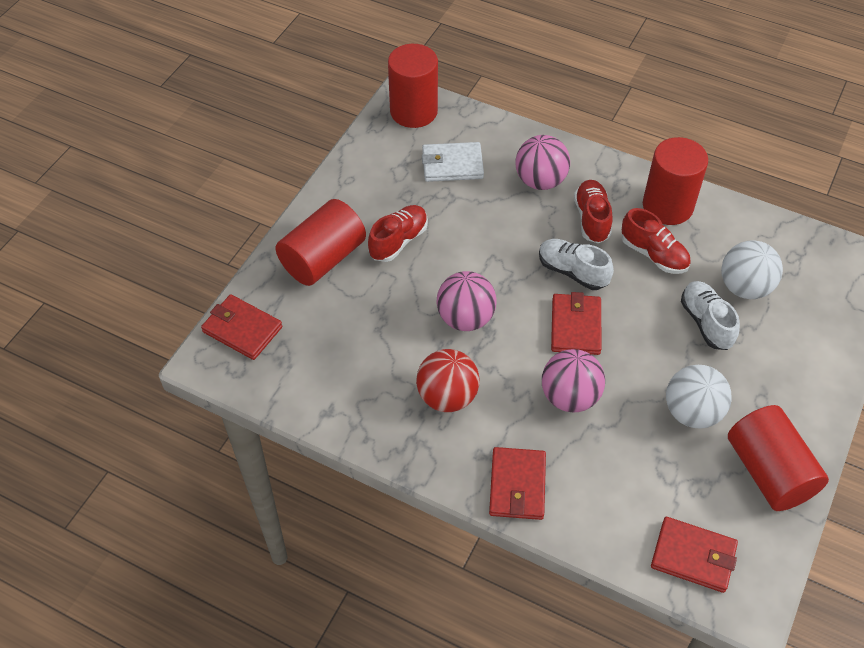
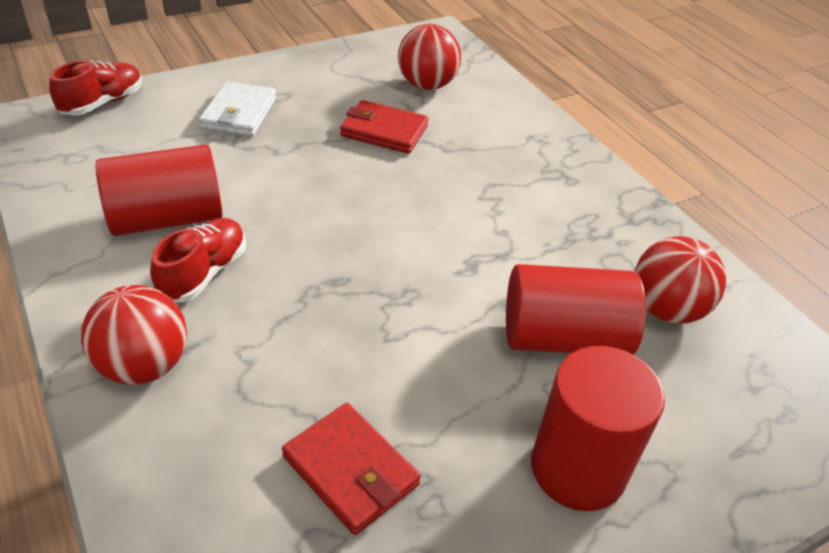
pink ball: [436,271,497,331] [516,135,570,190] [542,349,605,412] = 3 -> none = 0
red ball: [416,349,480,412] = 1 -> [81,285,187,385] [398,24,461,90] [635,236,726,324] = 3
red cylinder: [275,199,366,286] [388,44,438,128] [643,137,708,225] [728,405,829,511] = 4 -> [95,144,223,236] [506,264,646,355] [531,346,665,511] = 3
red shoe: [368,205,428,262] [574,180,613,243] [622,208,691,274] = 3 -> [49,60,142,116] [150,218,246,302] = 2
red wallet: [201,294,282,360] [489,447,546,520] [551,292,602,355] [651,517,738,593] = 4 -> [282,403,421,535] [340,100,428,154] = 2
white ball: [666,365,732,429] [721,241,783,299] = 2 -> none = 0
white shoe: [539,239,614,290] [681,281,740,350] = 2 -> none = 0

